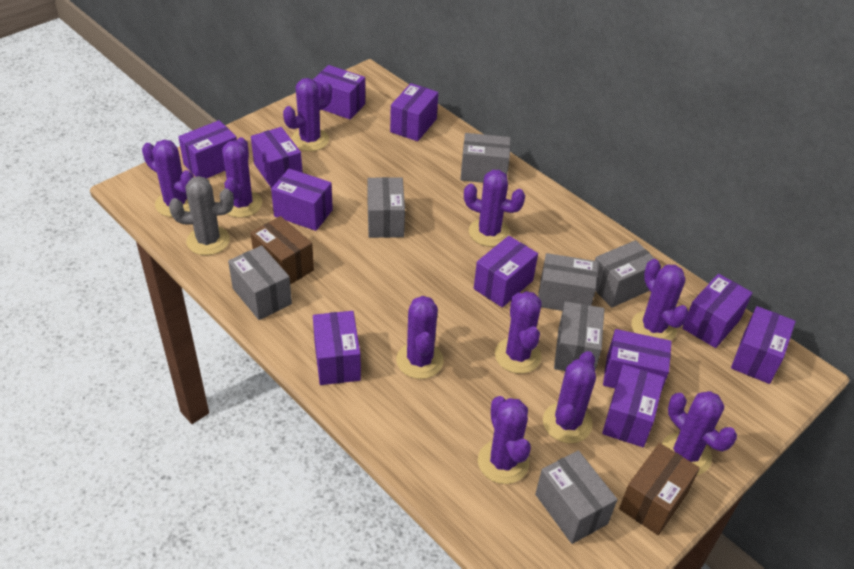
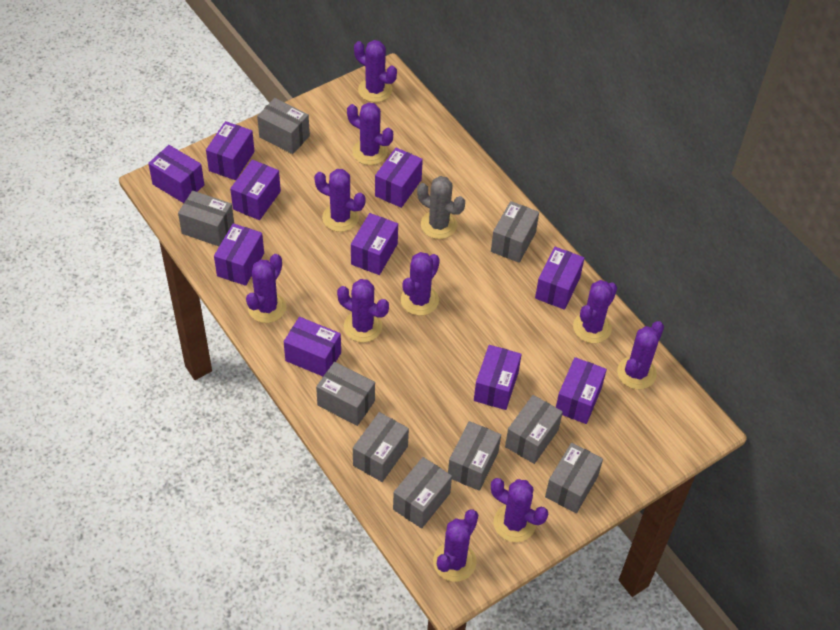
brown box: [251,216,314,284] [619,443,700,535] = 2 -> none = 0
grey box: [228,245,292,320] [368,177,405,238] [460,133,511,183] [535,451,618,544] [538,253,598,311] [554,302,604,371] [595,240,655,308] = 7 -> [178,191,234,246] [257,98,310,154] [316,362,375,426] [353,412,409,482] [393,457,452,529] [448,421,501,491] [491,201,539,263] [505,395,563,464] [545,443,603,513] = 9
purple box: [178,120,237,179] [251,127,303,188] [271,169,333,231] [313,65,365,119] [313,311,361,385] [390,83,438,141] [474,236,538,308] [602,364,665,447] [603,329,672,389] [682,274,752,348] [731,306,796,384] = 11 -> [148,145,204,203] [206,121,255,180] [214,223,264,286] [230,160,281,220] [284,317,341,376] [351,213,398,275] [375,148,423,208] [474,345,522,410] [535,247,584,310] [556,357,607,424] = 10

